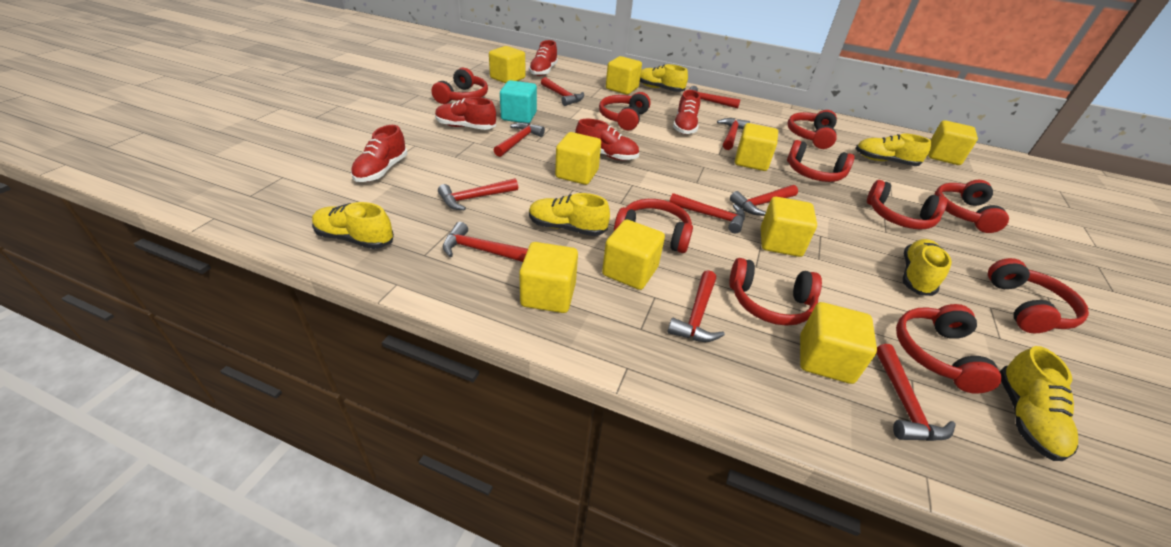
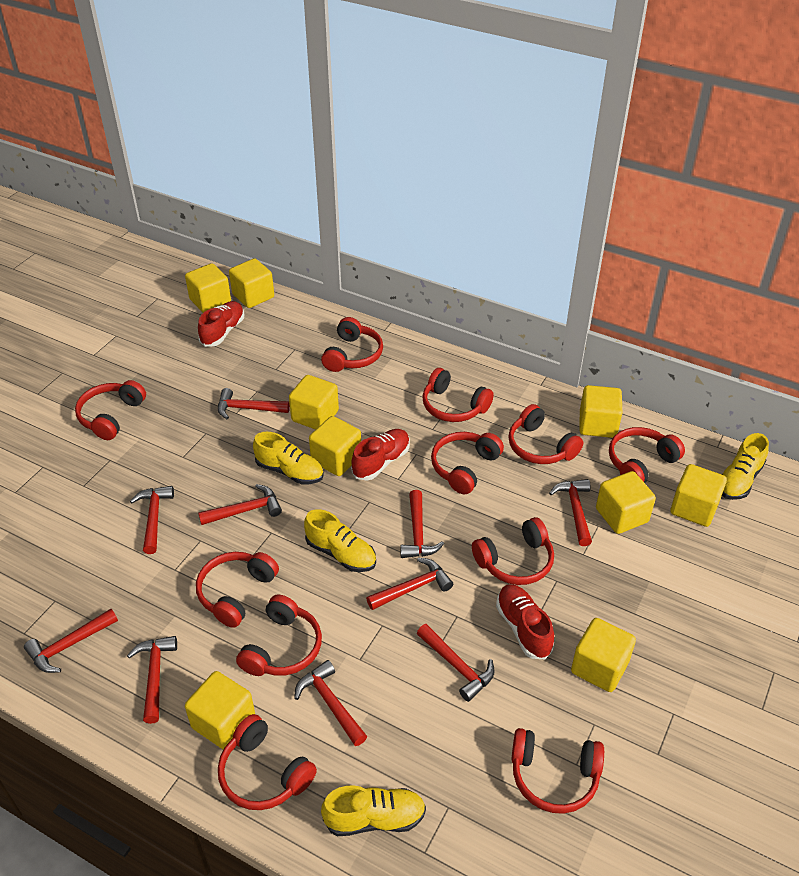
red headphones: [431,68,488,104] [599,92,651,131] [614,199,693,253] [729,258,822,326] [787,110,837,149] [787,140,855,182] [867,180,947,230] [896,304,1002,393] [934,180,1009,233] [988,258,1089,333] = 10 -> [75,380,146,440] [196,552,279,628] [218,714,317,810] [236,595,322,676] [321,317,383,372] [422,368,494,422] [431,432,504,494] [472,517,554,585] [508,404,583,464] [511,728,604,814] [609,427,685,483] = 11
red shoe: [351,125,407,182] [435,97,496,130] [529,40,558,76] [575,119,639,160] [673,90,700,134] = 5 -> [198,301,244,347] [351,429,410,481] [496,584,554,659] = 3
turquoise cube: [500,80,537,123] = 1 -> none = 0
yellow shoe: [312,202,394,249] [529,193,610,236] [640,64,688,92] [855,133,932,166] [903,239,952,296] [1000,346,1078,461] = 6 -> [253,432,324,484] [304,509,376,572] [321,786,426,836] [722,433,769,500] = 4

